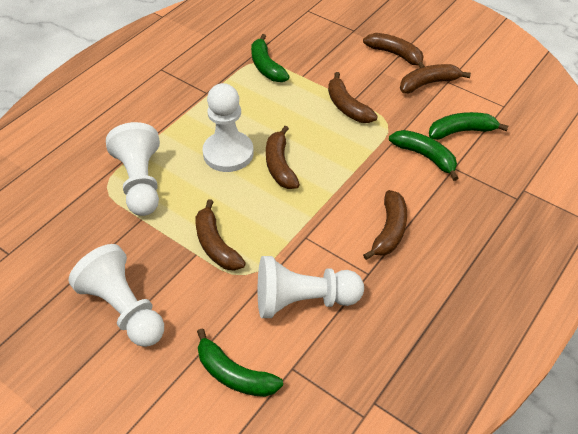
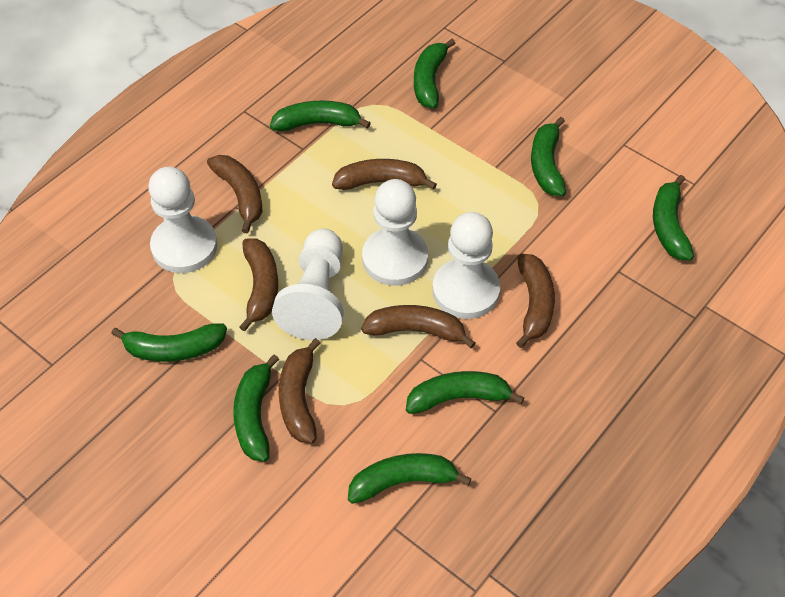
green banana: [197,329,283,397] [251,34,290,82] [389,130,458,181] [429,112,508,140] = 4 -> [111,323,227,362] [233,355,279,462] [270,101,371,131] [348,453,471,504] [406,371,525,414] [414,39,455,108] [531,117,566,196] [653,175,694,261] = 8

